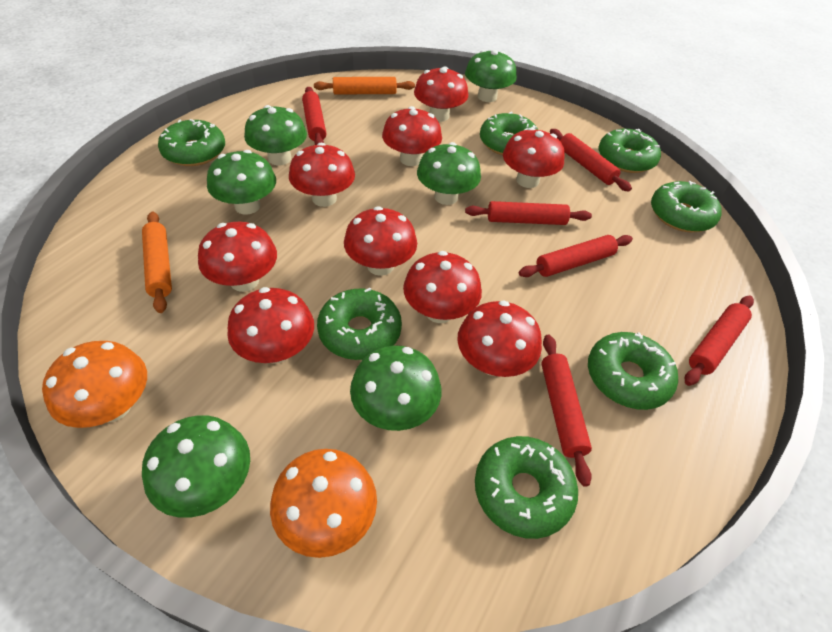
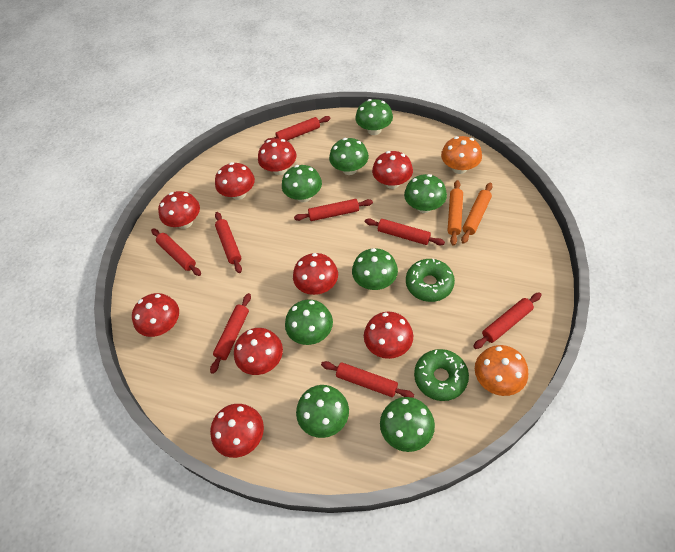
green donut: [158,119,225,166] [317,288,402,360] [475,436,578,539] [480,111,538,155] [588,332,678,410] [599,129,661,173] [651,181,722,232] = 7 -> [406,259,455,302] [414,349,469,401] = 2
green mushroom: [142,415,250,518] [207,150,276,215] [244,105,307,165] [350,345,441,431] [417,142,481,205] [465,50,517,102] = 6 -> [282,165,322,202] [285,300,333,345] [296,385,349,438] [329,138,369,175] [352,248,398,290] [355,99,393,135] [380,397,435,452] [404,174,447,213] = 8
red rolling pin: [302,87,326,145] [465,201,592,225] [519,235,633,277] [541,335,592,487] [550,129,632,192] [685,296,754,386] = 6 -> [151,228,201,276] [210,293,251,374] [215,212,242,273] [265,116,331,142] [294,199,373,221] [321,361,414,398] [365,218,445,245] [473,292,542,349] = 8

